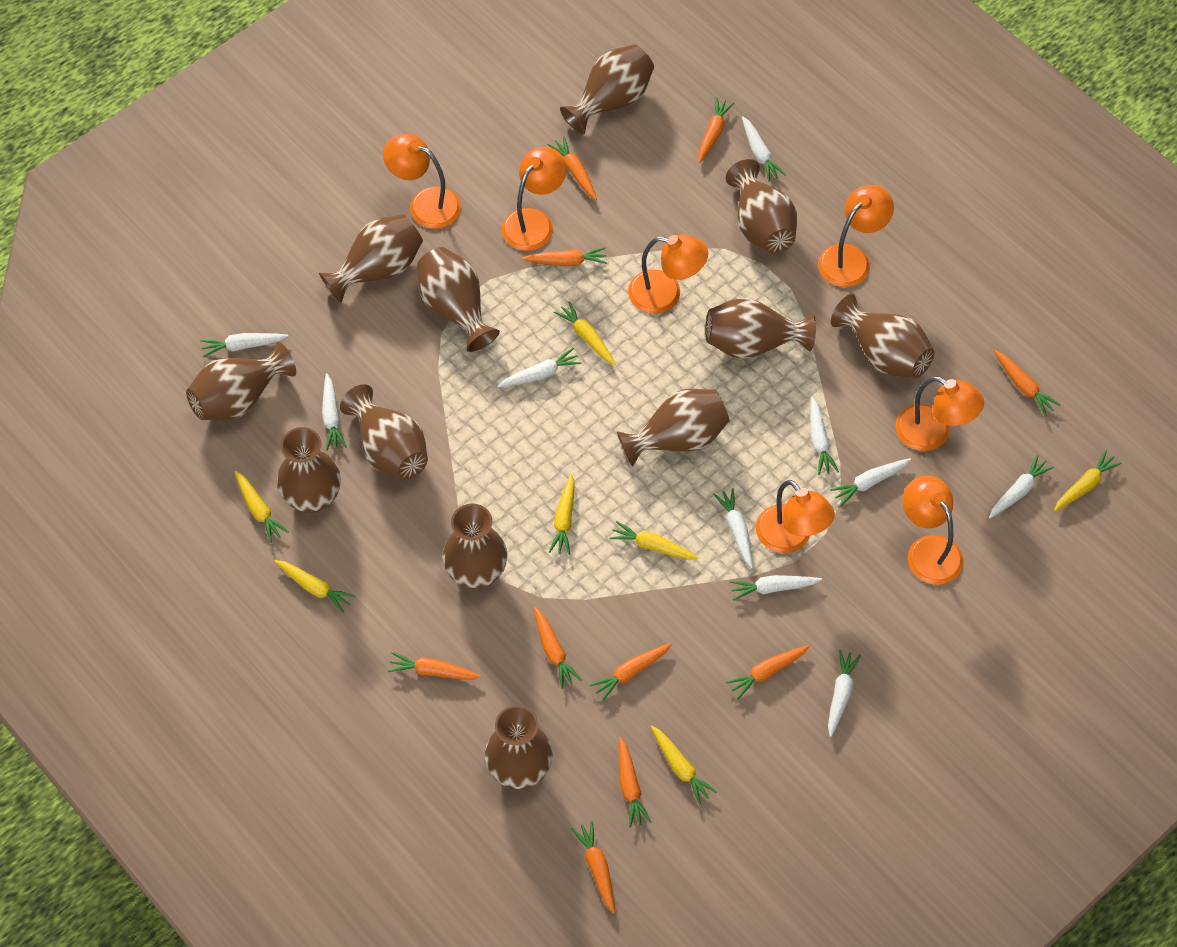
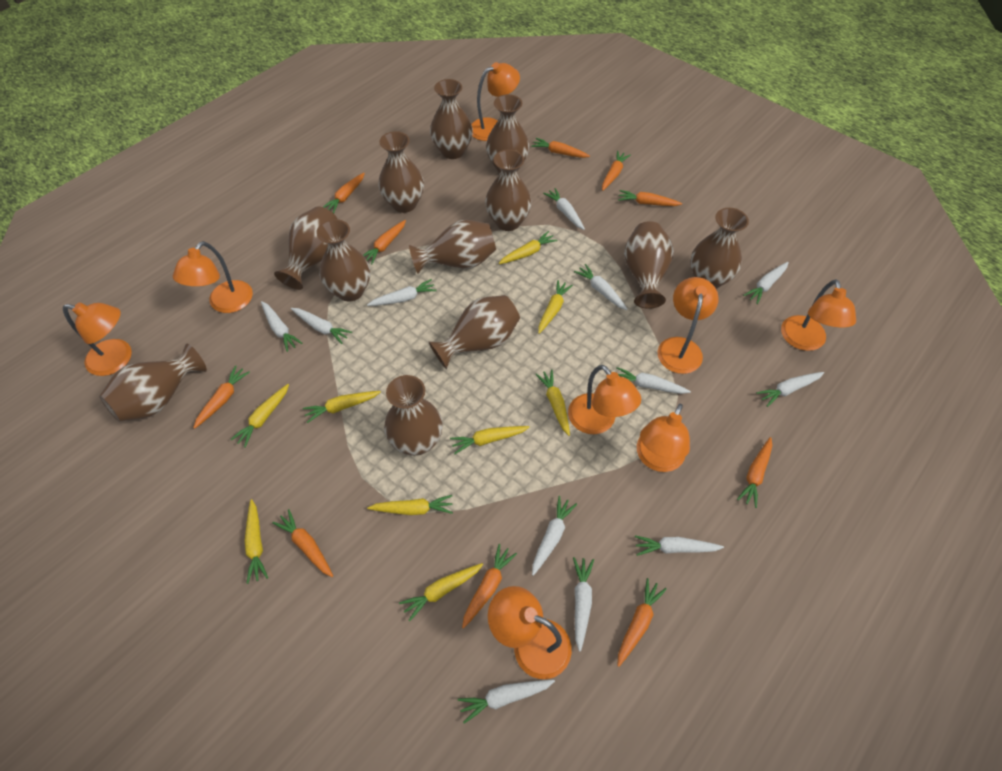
orange lamp: [383,134,461,229] [502,147,567,251] [628,234,708,314] [756,480,835,553] [818,185,894,287] [895,376,984,451] [902,476,963,585] = 7 -> [63,302,132,376] [173,241,253,313] [471,62,520,141] [488,586,572,679] [568,365,641,434] [637,404,690,472] [658,277,719,374] [781,279,856,351] = 8
white carrot: [201,333,288,357] [322,373,347,451] [497,348,582,387] [713,488,753,569] [729,575,822,600] [742,116,786,182] [810,397,839,475] [828,650,861,737] [830,458,911,506] [989,455,1054,519] = 10 -> [261,301,302,352] [291,308,352,344] [367,279,437,306] [458,680,555,724] [532,496,577,576] [543,188,585,230] [573,557,594,652] [574,264,628,310] [616,367,691,394] [635,535,724,556] [743,262,789,304] [756,372,824,407] = 12
yellow carrot: [234,471,289,543] [274,560,355,613] [549,474,575,555] [554,301,616,365] [609,521,699,560] [651,726,717,805] [1054,450,1122,511] = 7 -> [231,384,289,448] [245,499,268,584] [303,391,381,423] [367,495,453,515] [399,563,483,622] [450,426,530,454] [498,231,558,264] [535,369,570,436] [538,280,573,334] = 9

